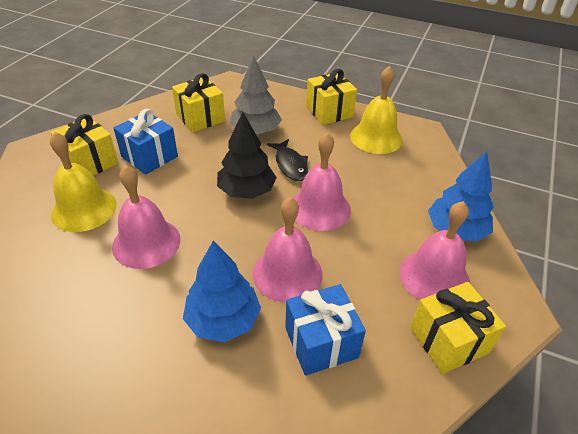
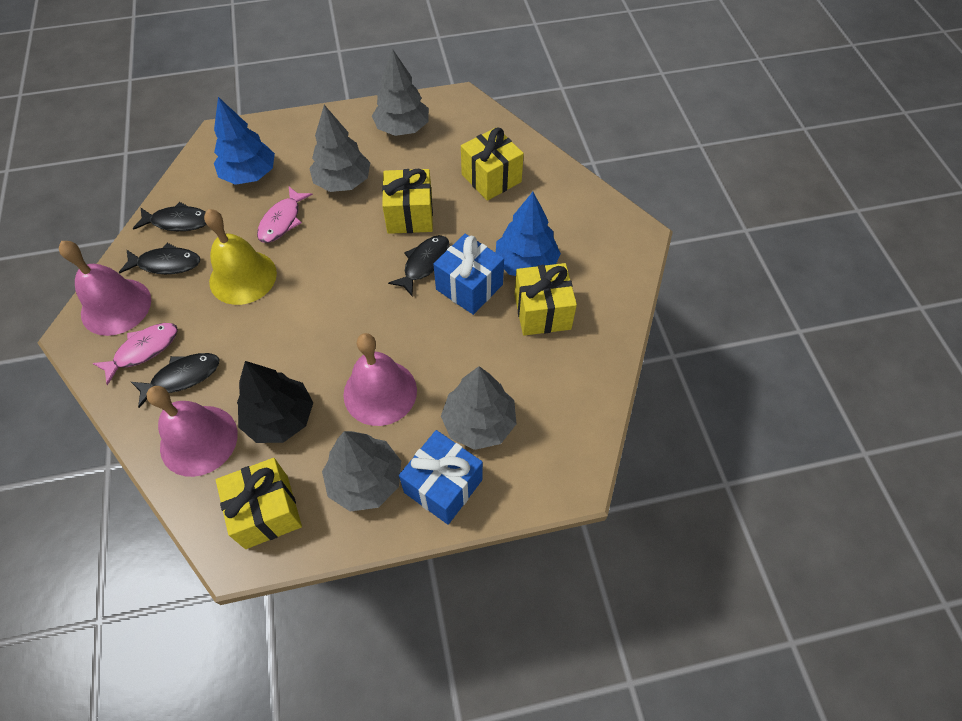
black fish: [267,139,308,181] = 1 -> [119,243,200,274] [131,353,219,408] [133,202,207,231] [388,235,450,296] = 4
grey tree: [230,55,282,135] = 1 -> [309,105,370,192] [322,431,401,512] [372,49,429,136] [441,366,517,450] = 4
pink bell: [112,165,180,269] [252,197,323,303] [293,132,351,231] [399,201,470,300] = 4 -> [59,241,151,336] [147,386,238,477] [343,333,417,426] = 3
pink fish: none = 0 -> [92,323,178,385] [257,187,313,243] = 2
yellow bell: [50,132,117,232] [350,66,403,154] = 2 -> [204,209,277,305] = 1

